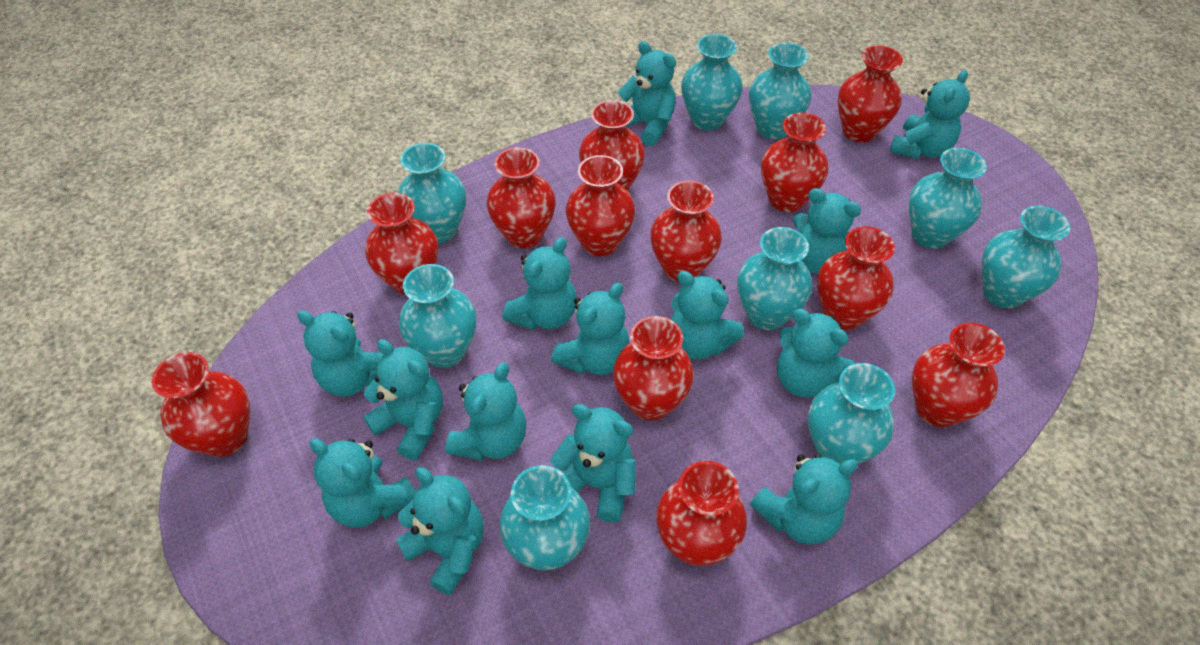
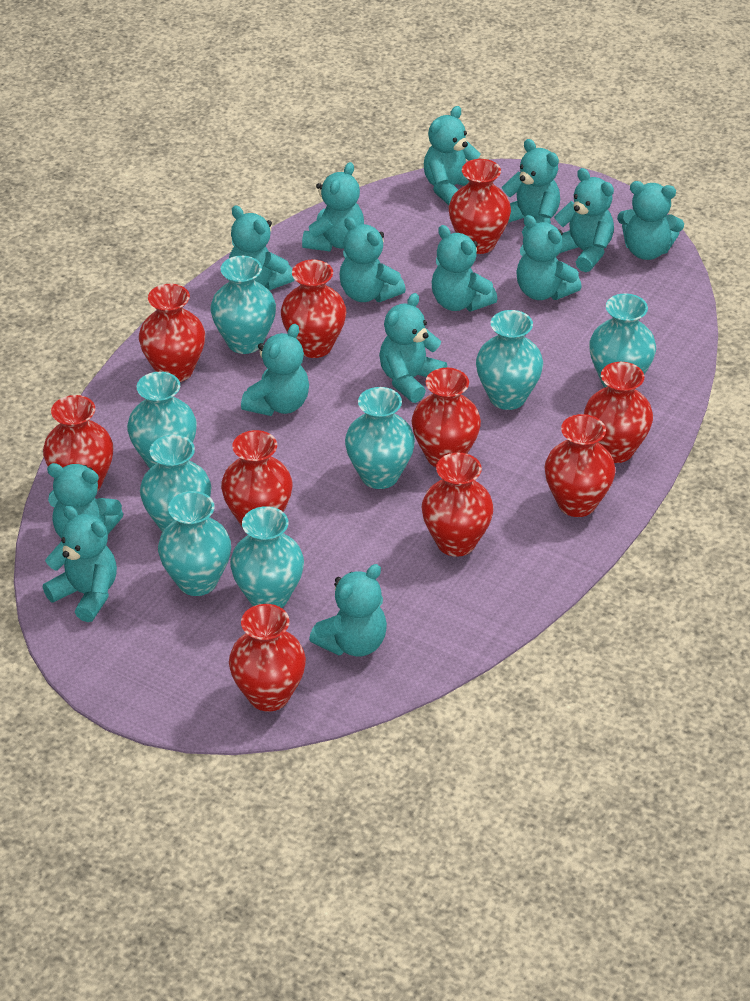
red vase: [151,352,250,457] [365,192,438,295] [487,147,556,248] [566,155,635,256] [579,100,645,191] [613,316,694,421] [650,181,722,282] [656,461,747,566] [761,113,828,212] [817,227,895,330] [838,46,903,143] [912,323,1005,427] = 12 -> [43,395,113,492] [139,284,205,382] [221,430,292,528] [229,604,306,712] [281,260,346,358] [412,368,481,467] [421,453,494,557] [449,159,511,254] [545,414,616,517] [584,362,653,463] = 10
turquoise vase: [398,143,466,243] [399,264,476,368] [499,465,590,570] [681,34,743,130] [737,227,812,330] [749,43,811,139] [808,363,895,464] [909,148,987,249] [982,206,1070,308] = 9 -> [127,372,197,468] [140,435,212,532] [158,491,231,596] [211,256,276,354] [230,506,304,608] [345,387,415,489] [476,310,543,410] [589,293,656,387] = 8

